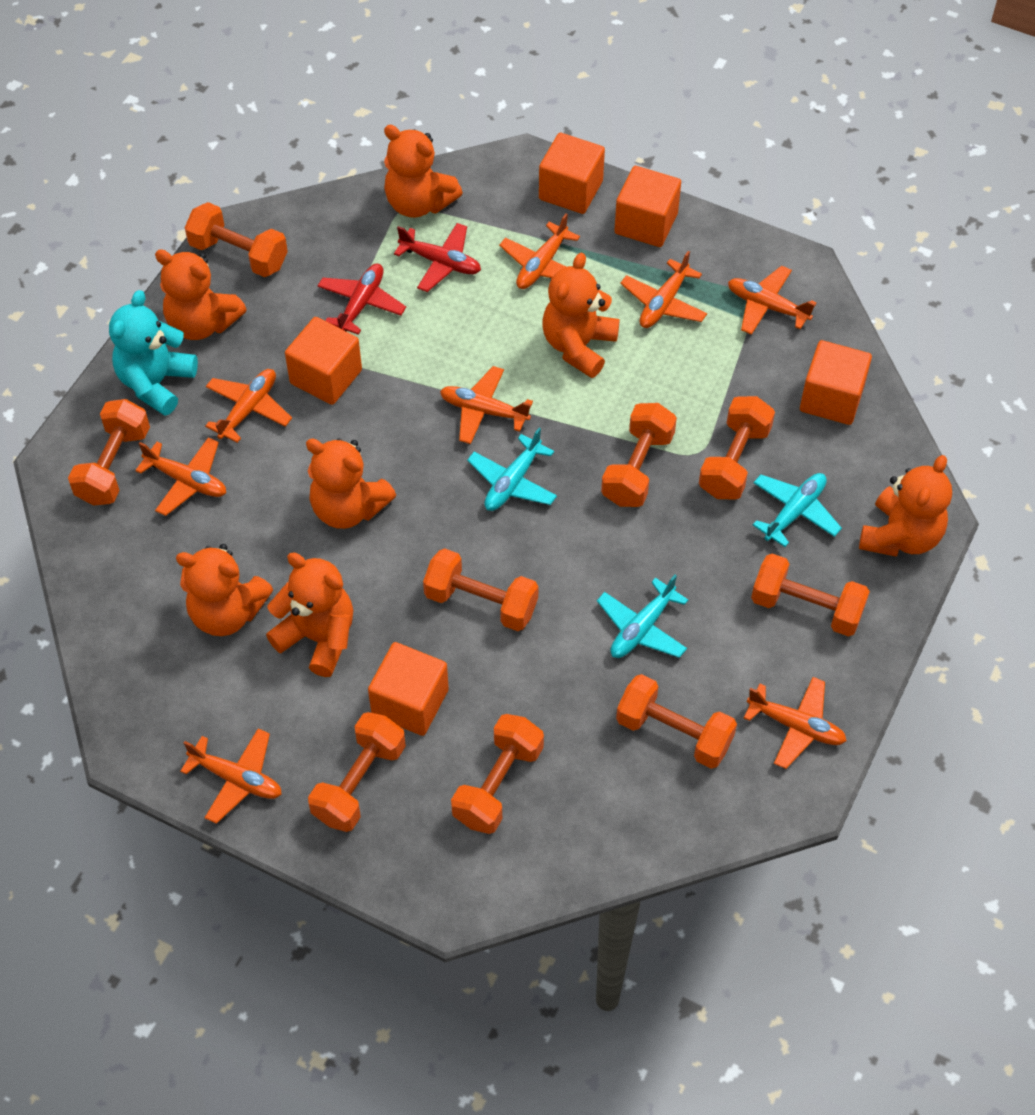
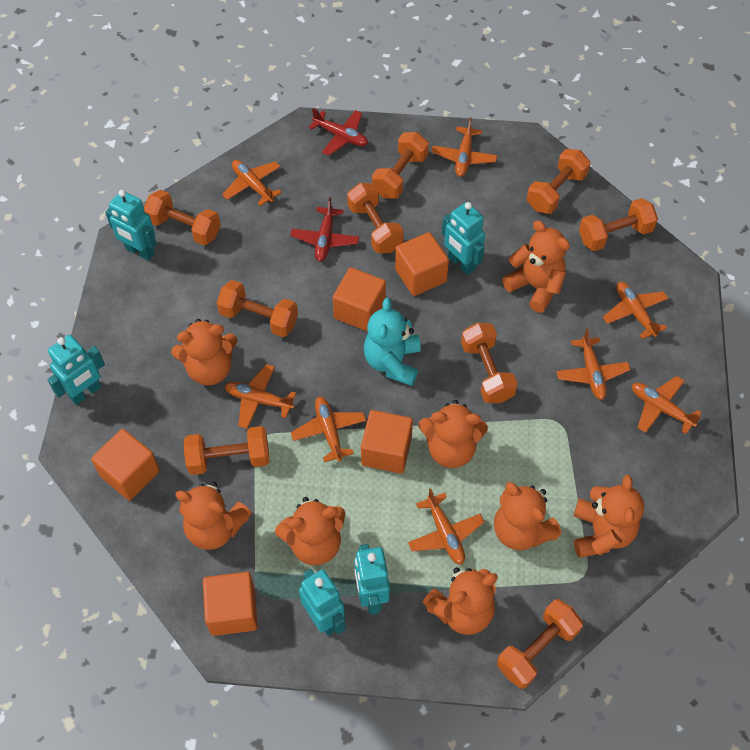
orange teddy bear: [155,249,247,340] [176,544,273,636] [266,552,353,677] [306,438,396,529] [384,125,463,218] [542,253,620,378] [859,455,952,557] = 7 -> [171,319,238,386] [175,482,252,550] [275,497,345,565] [418,400,488,468] [423,568,498,635] [494,482,561,550] [502,221,570,313] [574,475,644,558] = 8
turquoise plane: [467,428,557,511] [597,575,688,658] [753,473,842,547] = 3 -> none = 0
turquoise robot: none = 0 -> [47,335,105,405] [105,190,157,261] [299,569,346,636] [354,544,390,615] [442,202,485,275] = 5

